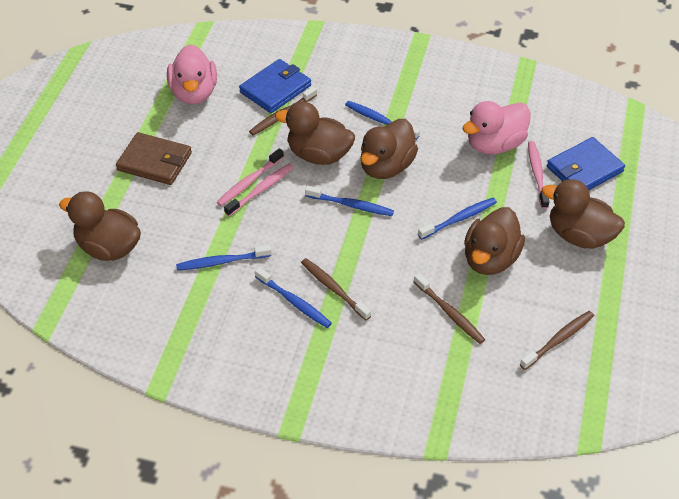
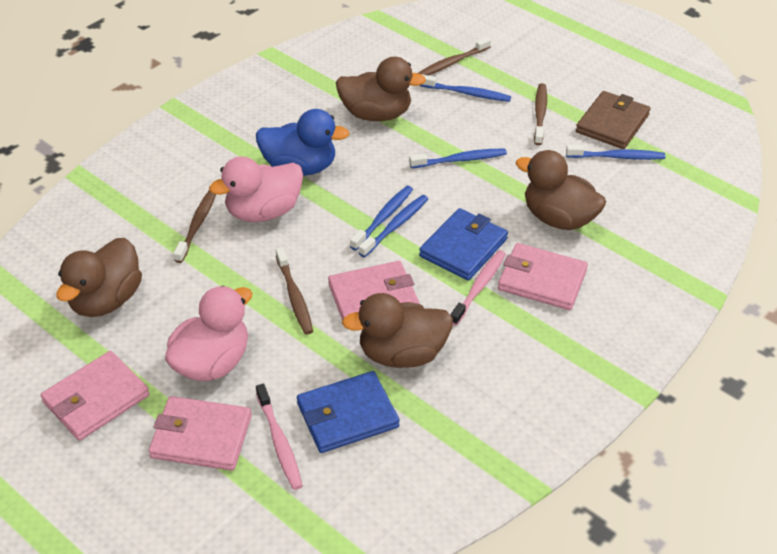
blue duck: none = 0 -> [256,109,349,176] = 1
brown duck: [59,192,141,261] [275,102,355,165] [360,119,418,179] [464,207,525,275] [542,179,625,249] = 5 -> [56,238,142,317] [336,57,426,121] [342,293,453,368] [515,150,606,230] = 4
pink toothbrush: [217,148,284,206] [224,163,294,216] [528,141,549,209] = 3 -> [256,384,303,490] [450,250,506,325] = 2
pink wallet: none = 0 -> [40,351,150,441] [148,396,252,471] [328,261,419,321] [498,243,588,310] = 4

